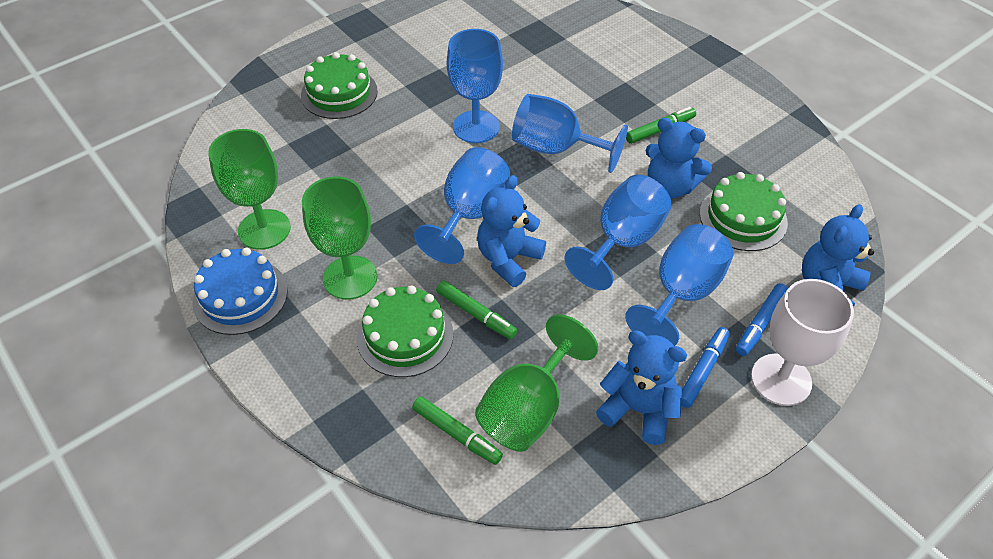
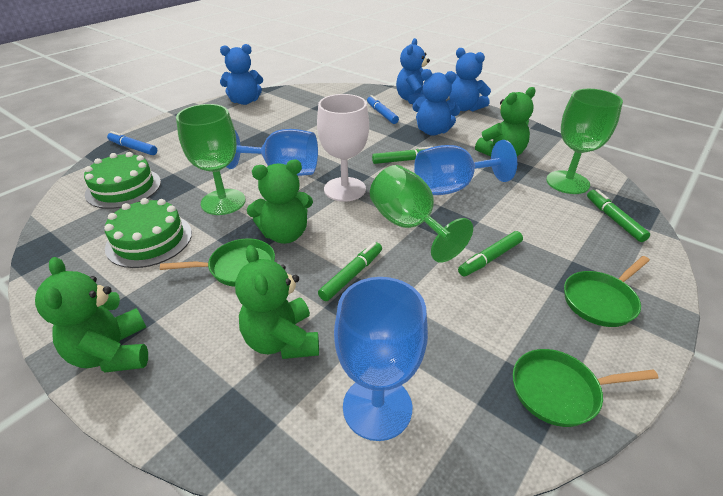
blue cake: [192,248,287,335] = 1 -> none = 0
blue goblet: [414,147,510,264] [447,29,503,143] [512,94,628,173] [565,175,672,290] [625,224,733,346] = 5 -> [226,129,318,176] [334,277,428,441] [414,140,517,195] = 3
green cake: [301,52,378,119] [357,286,453,377] [699,172,788,251] = 3 -> [84,152,161,209] [104,198,192,268] = 2
green marker: [412,396,503,465] [436,280,517,339] [626,107,696,144] = 3 -> [318,242,382,301] [372,146,432,164] [458,231,523,277] [587,189,650,242] = 4
green pan: none = 0 -> [160,238,275,287] [513,349,658,427] [564,256,650,327] = 3
green teddy bear: none = 0 -> [35,257,148,372] [235,245,319,359] [247,160,313,244] [475,87,536,156] = 4

